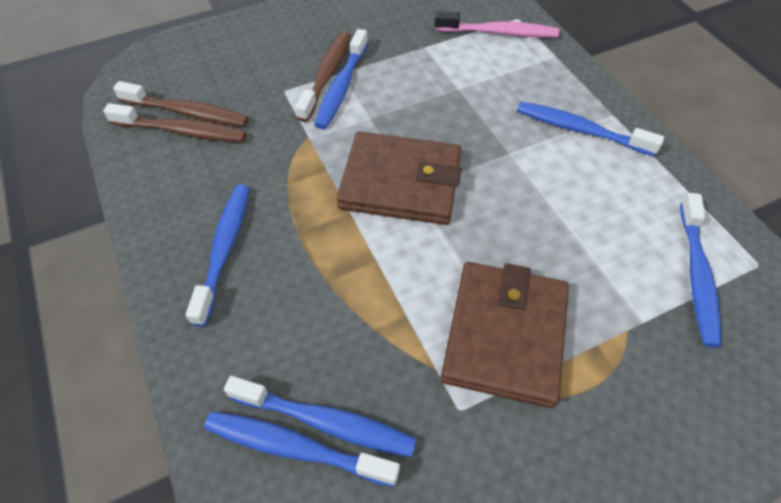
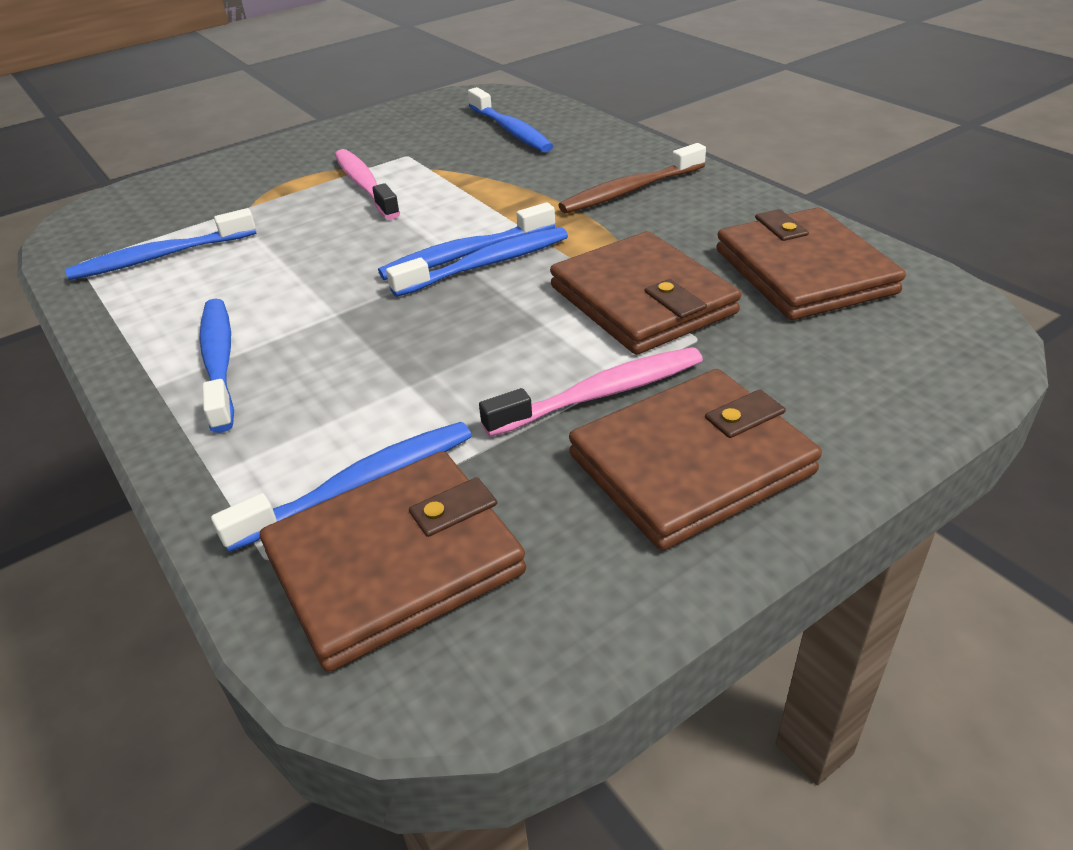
brown toothbrush: [103,103,247,142] [113,81,249,127] [295,31,351,122] = 3 -> [558,143,706,213] = 1
brown wallet: [337,132,461,225] [440,262,569,408] = 2 -> [260,451,526,672] [550,231,741,355] [569,369,822,551] [716,207,906,320] = 4
pink toothbrush: [435,11,559,37] = 1 -> [335,149,400,220] [479,347,703,437] = 2

